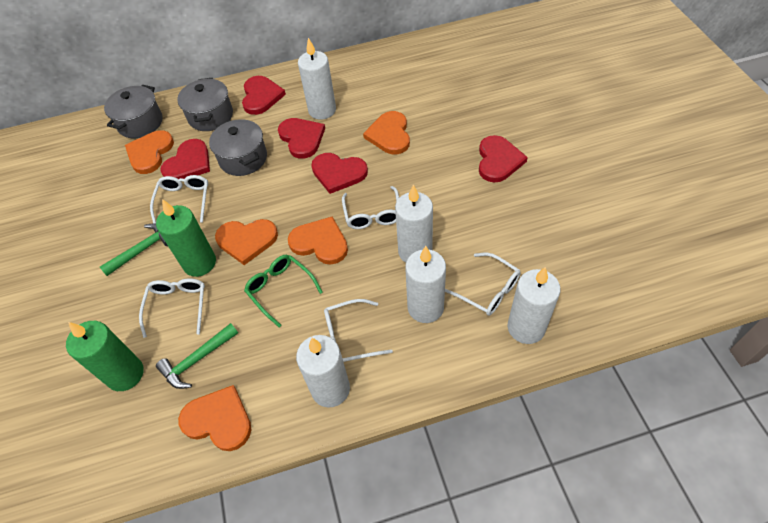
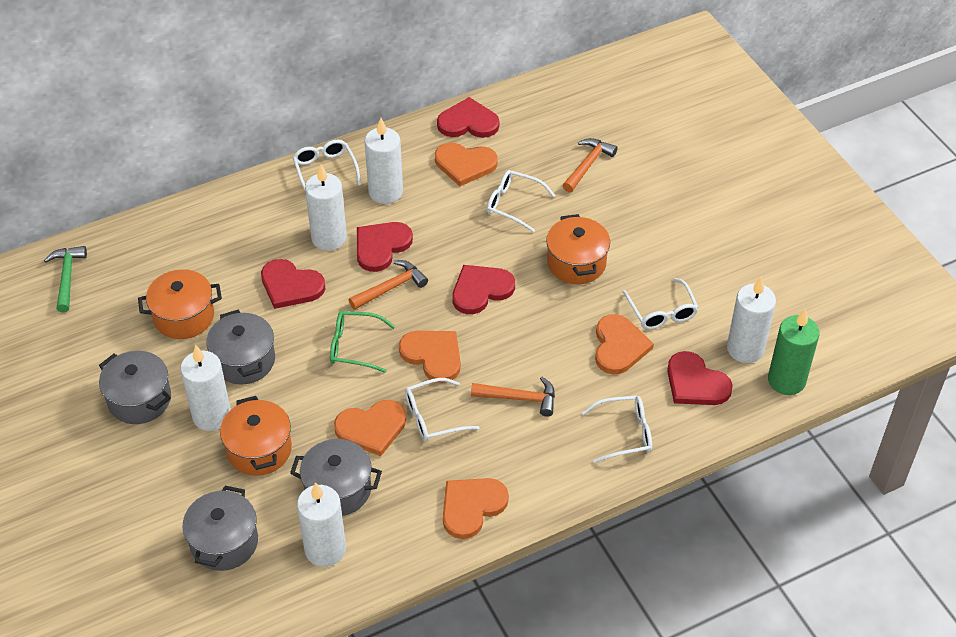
green candle: [66,321,144,391] [156,199,216,277] = 2 -> [768,309,820,395] = 1
green hammer: [100,223,168,276] [156,323,238,389] = 2 -> [44,246,87,312] = 1
grey pot: [104,85,163,138] [177,78,233,131] [209,119,267,176] = 3 -> [99,351,171,424] [182,486,258,571] [206,310,275,385] [290,439,382,516] = 4
orange hammer: none = 0 -> [349,260,428,310] [471,377,555,417] [562,138,618,192] = 3
orange pot: none = 0 -> [138,269,222,339] [220,396,292,476] [546,214,610,284] = 3

